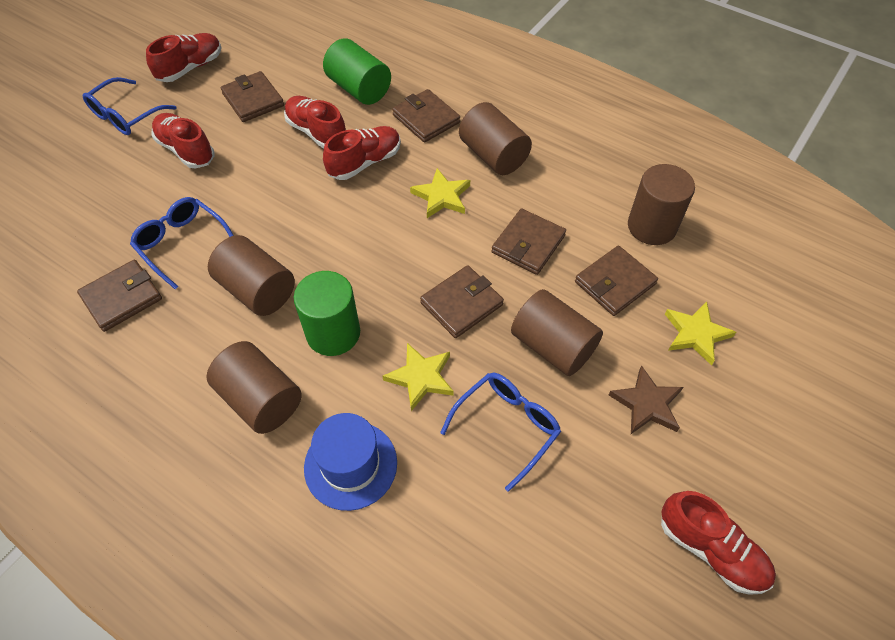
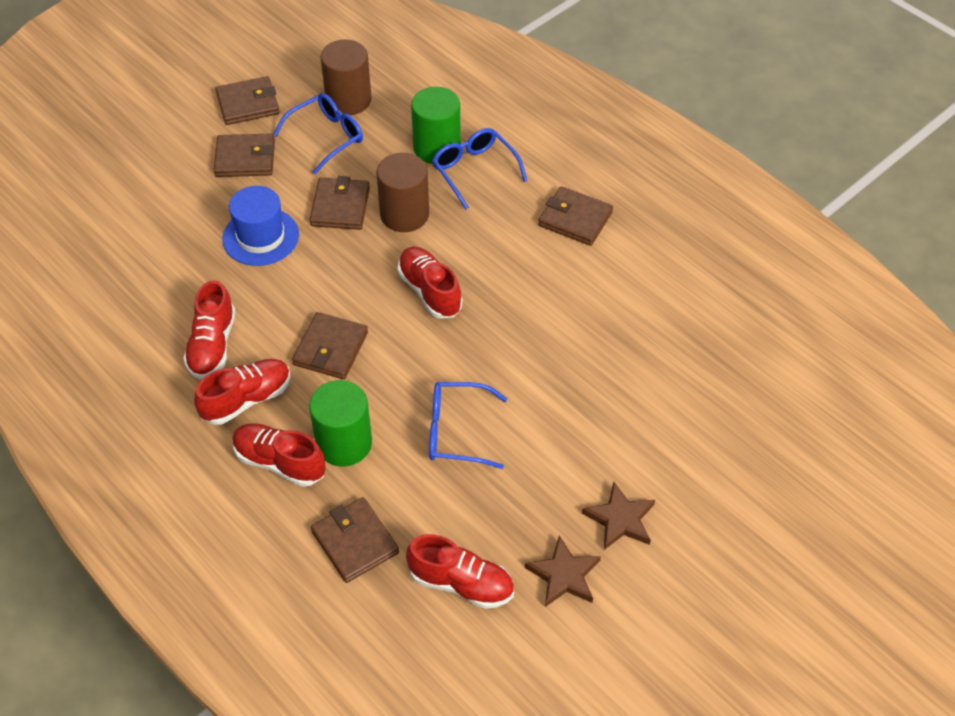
brown cylinder: [206,341,302,434] [208,235,295,316] [459,102,532,175] [511,289,603,376] [628,164,695,245] = 5 -> [320,39,372,115] [377,153,429,232] = 2
brown star: [609,365,683,434] = 1 -> [525,535,601,607] [582,482,655,550] = 2
yellow star: [383,343,454,411] [410,168,470,218] [665,301,736,366] = 3 -> none = 0

